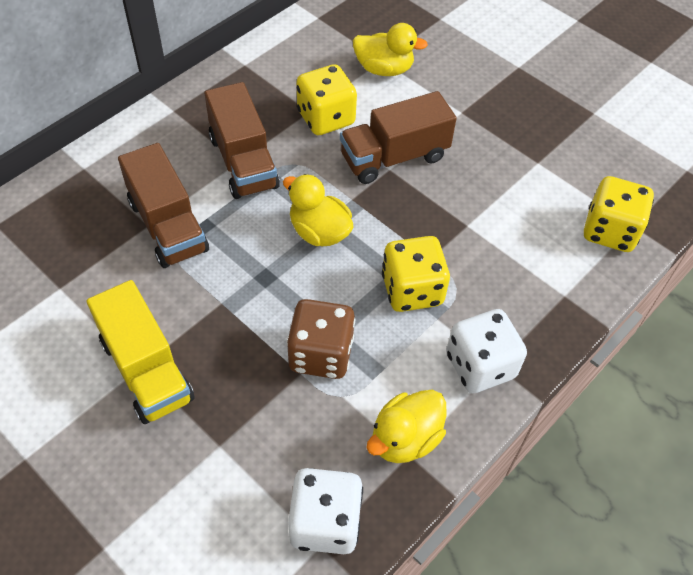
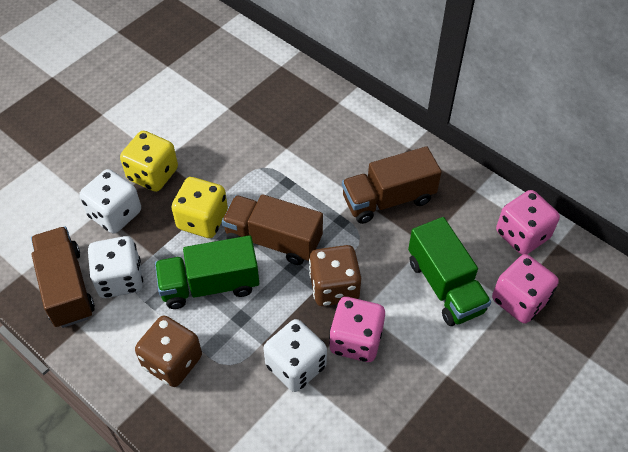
brown dice: [286,299,355,379] = 1 -> [135,315,202,387] [309,245,361,306] = 2
green truck: none = 0 -> [155,235,259,309] [408,217,491,326] = 2
pink dice: none = 0 -> [329,297,385,362] [492,254,559,323] [496,190,560,255] = 3
white dice: [288,468,363,554] [446,309,527,393] = 2 -> [79,169,141,234] [88,236,143,298] [263,319,327,392] = 3
yellow dice: [296,64,357,135] [382,236,450,312] [584,176,654,252] = 3 -> [120,131,178,192] [171,177,228,238] = 2
yellow duck: [283,174,353,246] [353,23,428,76] [366,390,447,463] = 3 -> none = 0
yellow truck: [87,280,195,424] = 1 -> none = 0

